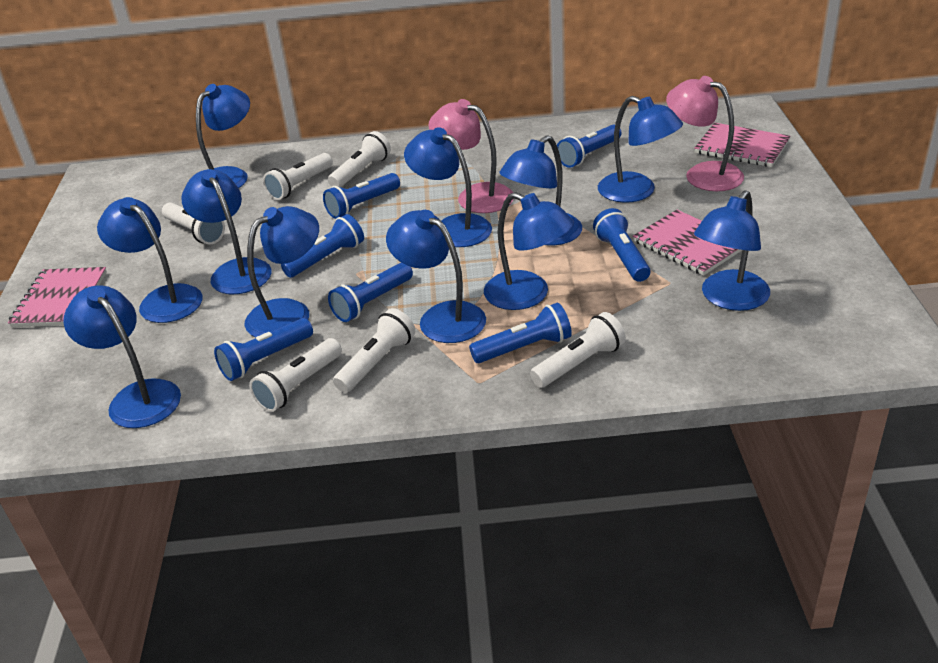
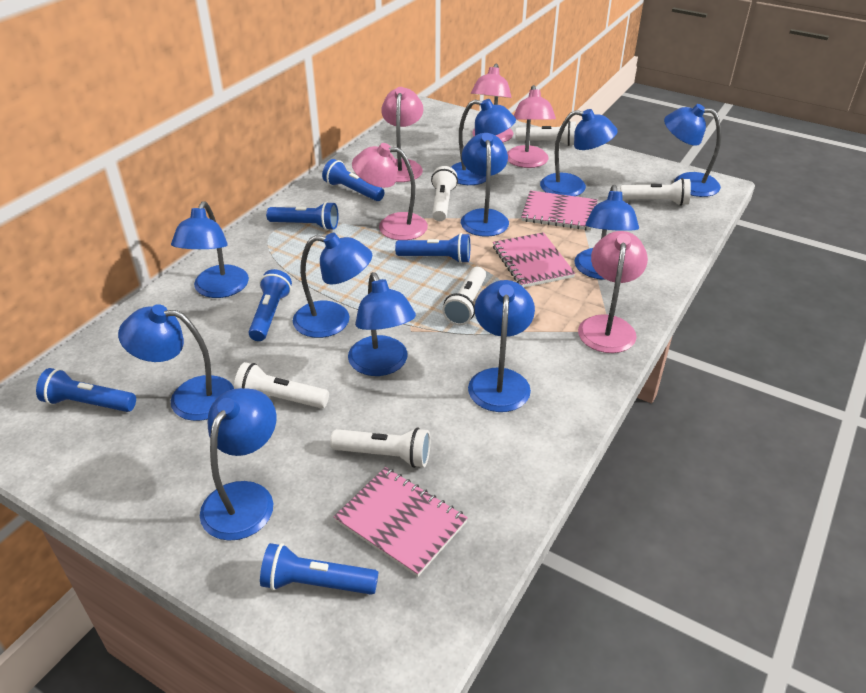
blue flashlight: [214,318,313,381] [281,214,364,278] [323,173,400,219] [328,263,413,322] [469,303,572,363] [557,124,622,168] [593,208,651,282] = 7 -> [36,368,136,412] [248,269,292,341] [260,543,378,595] [266,202,339,230] [322,159,384,201] [395,233,470,263] = 6
pink lamp: [429,99,513,213] [666,76,744,191] = 2 -> [352,143,428,240] [381,87,423,182] [471,64,513,142] [507,85,556,168] [578,231,648,353] = 5

